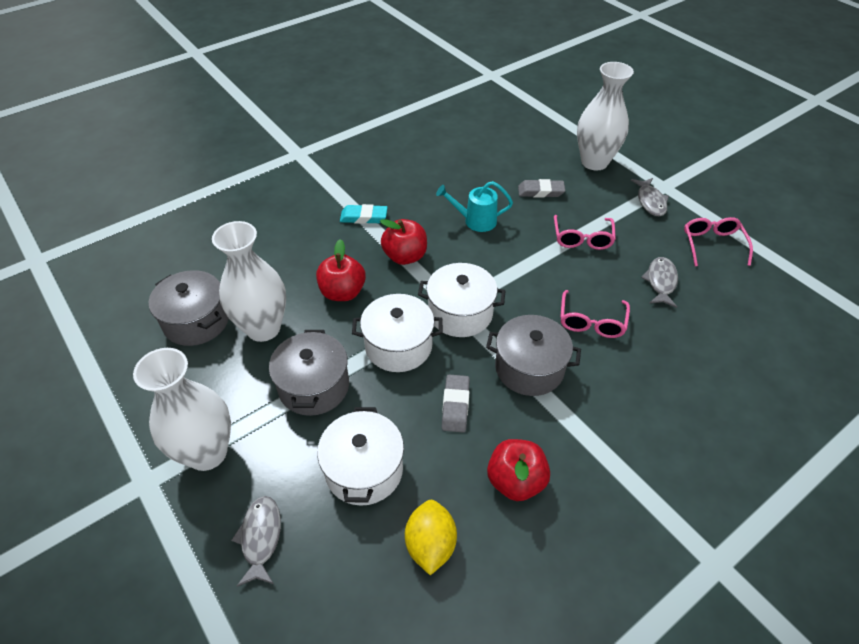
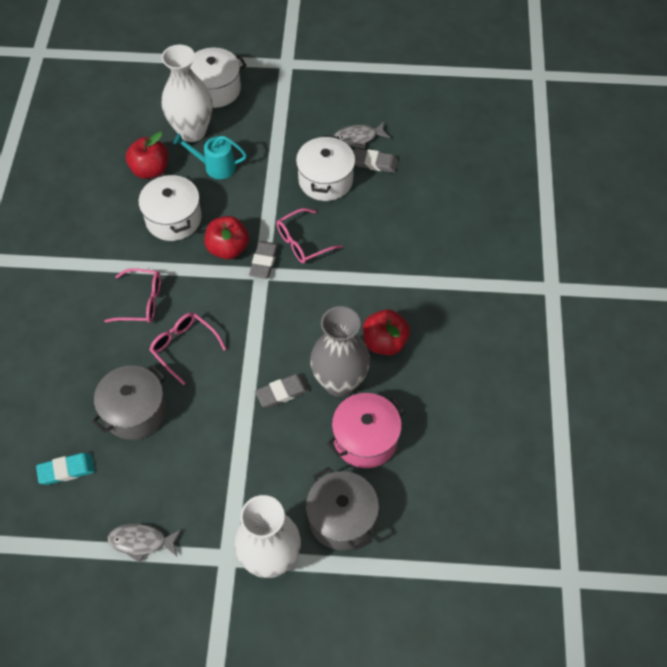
grey eraser: [442,375,470,432] [518,179,565,198] = 2 -> [249,241,278,279] [255,374,310,408] [353,148,398,173] = 3
grey fish: [231,496,281,587] [631,178,669,216] [641,257,678,308] = 3 -> [108,524,182,563] [334,122,390,149] = 2
grey pot: [149,270,229,346] [269,330,349,416] [486,315,581,396] = 3 -> [92,365,166,440] [306,467,379,550] = 2
grey vase: none = 0 -> [310,306,370,397] = 1
pink pot: none = 0 -> [327,393,405,468] = 1
white vase: [133,348,231,471] [212,221,286,342] [577,62,634,170] = 3 -> [161,45,213,142] [235,495,301,578] = 2
yellow lemon: [405,500,457,575] = 1 -> none = 0

